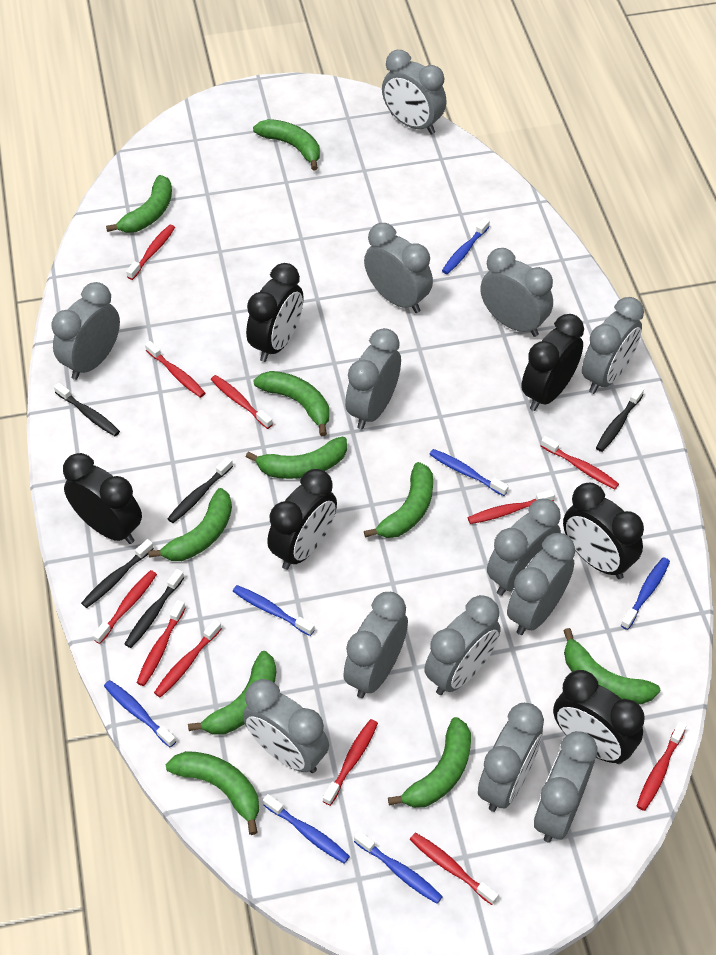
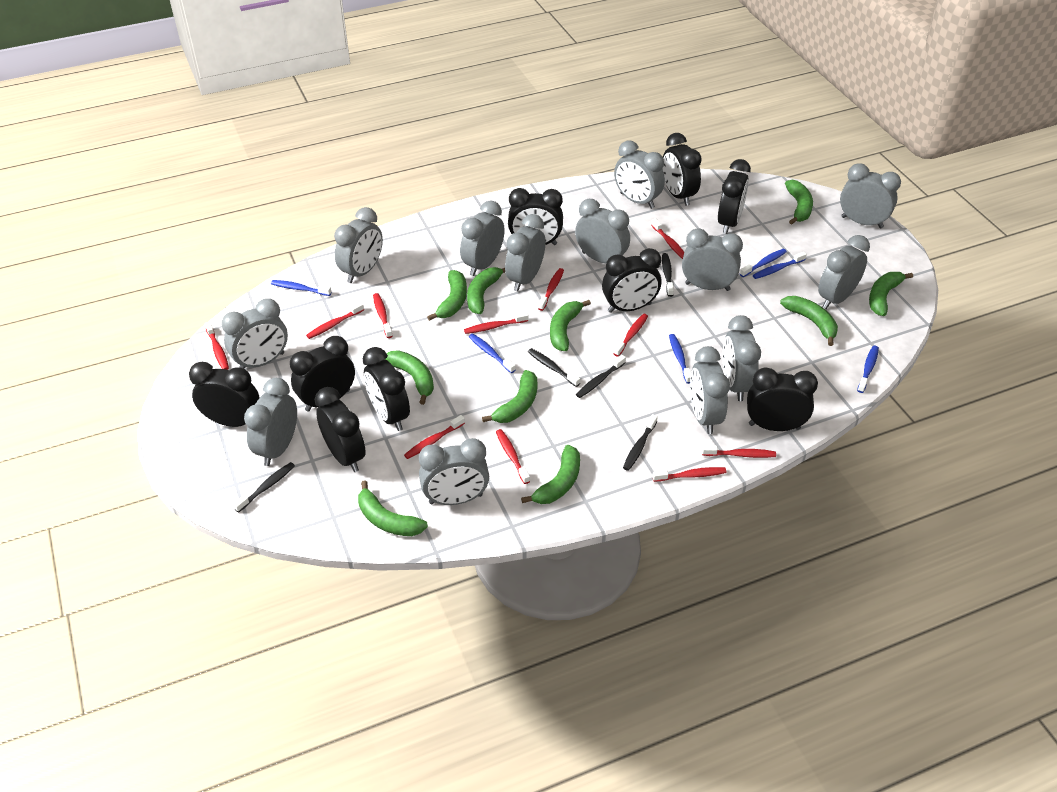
black clock: [63,453,142,544] [246,263,303,362] [267,469,337,570] [521,314,584,411] [553,670,645,764] [563,483,644,579] = 6 -> [189,362,260,427] [290,336,355,411] [315,387,366,472] [363,347,410,431] [508,188,563,245] [602,248,661,313] [662,133,702,206] [718,159,751,234] [747,367,818,431] = 9
blue toothbrush: [104,680,176,747] [233,585,315,636] [263,794,350,864] [354,831,443,904] [429,449,509,496] [442,218,490,274] [621,557,670,630] = 7 -> [271,280,331,296] [469,334,515,373] [669,334,691,384] [740,249,787,277] [753,252,807,279] [857,346,879,393] = 6

